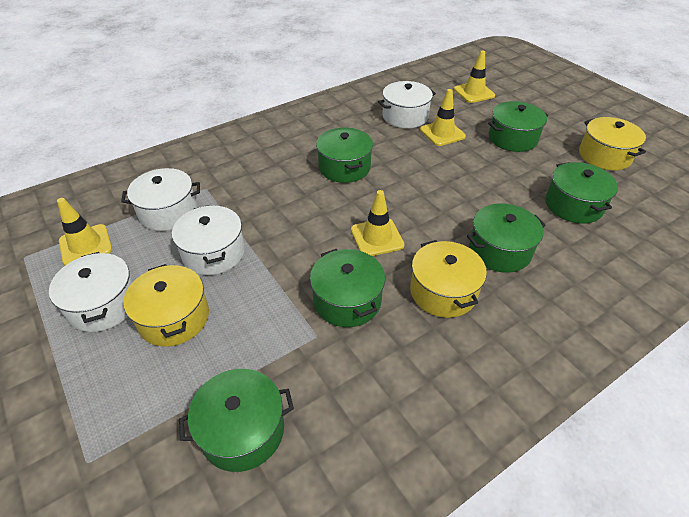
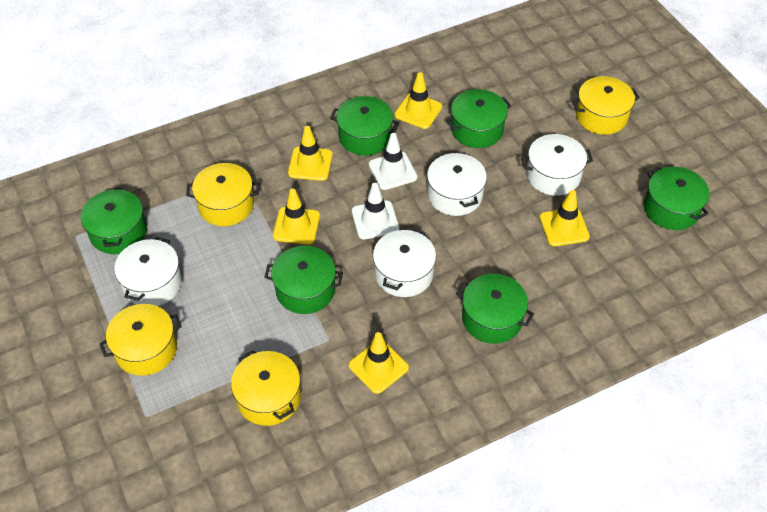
white traffic cone: none = 0 -> [352,183,399,240] [369,133,417,190] = 2
yellow pot: [123,264,209,347] [410,240,487,318] [579,117,646,170] = 3 -> [99,304,182,376] [186,163,260,226] [231,350,301,426] [572,76,640,135] = 4
yellow traffic cone: [57,198,112,265] [351,190,405,256] [420,89,466,146] [454,50,495,103] = 4 -> [273,189,320,244] [288,126,333,181] [349,332,409,394] [395,72,442,129] [540,190,590,246] = 5

